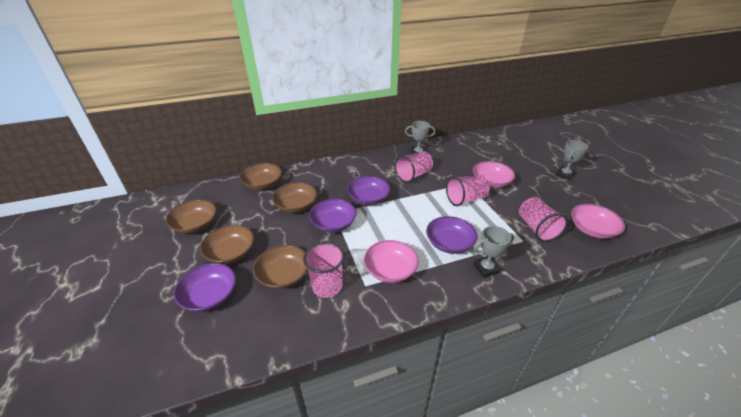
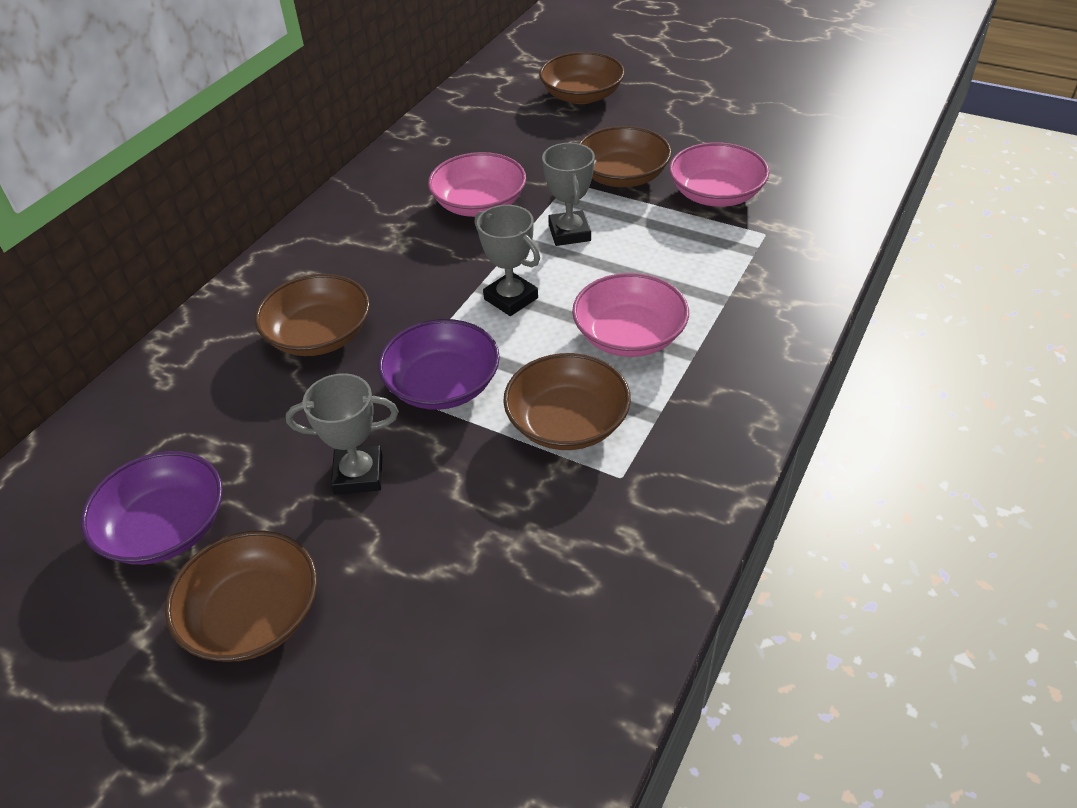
pink cup: [303,242,345,298] [395,151,433,183] [446,175,489,206] [519,197,568,242] = 4 -> none = 0
purple bowl: [173,263,236,312] [309,199,357,233] [347,176,390,205] [426,216,478,254] = 4 -> [81,451,223,565] [378,319,500,410] = 2

